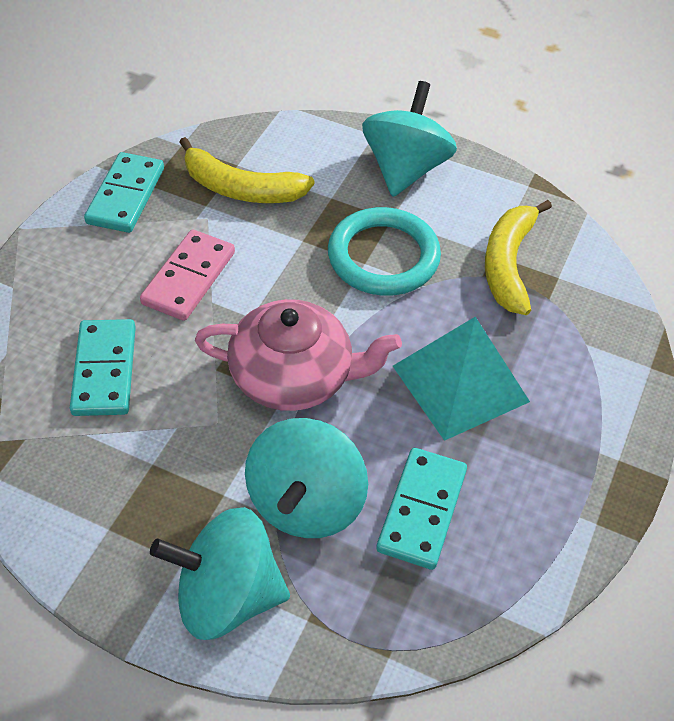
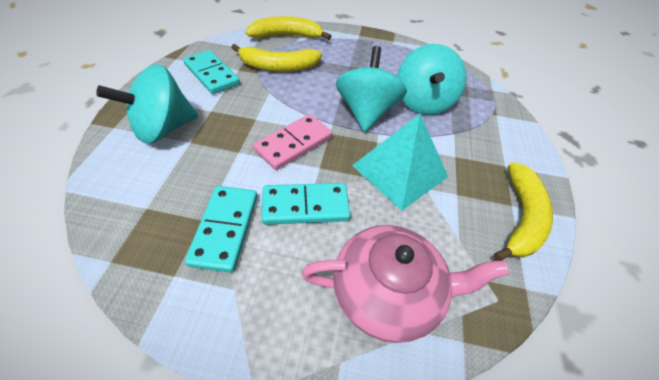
turquoise ring: [328,207,441,296] = 1 -> none = 0
yellow banana: [179,137,315,203] [485,200,552,315] = 2 -> [231,44,322,72] [246,16,331,40] [494,162,553,261] = 3

